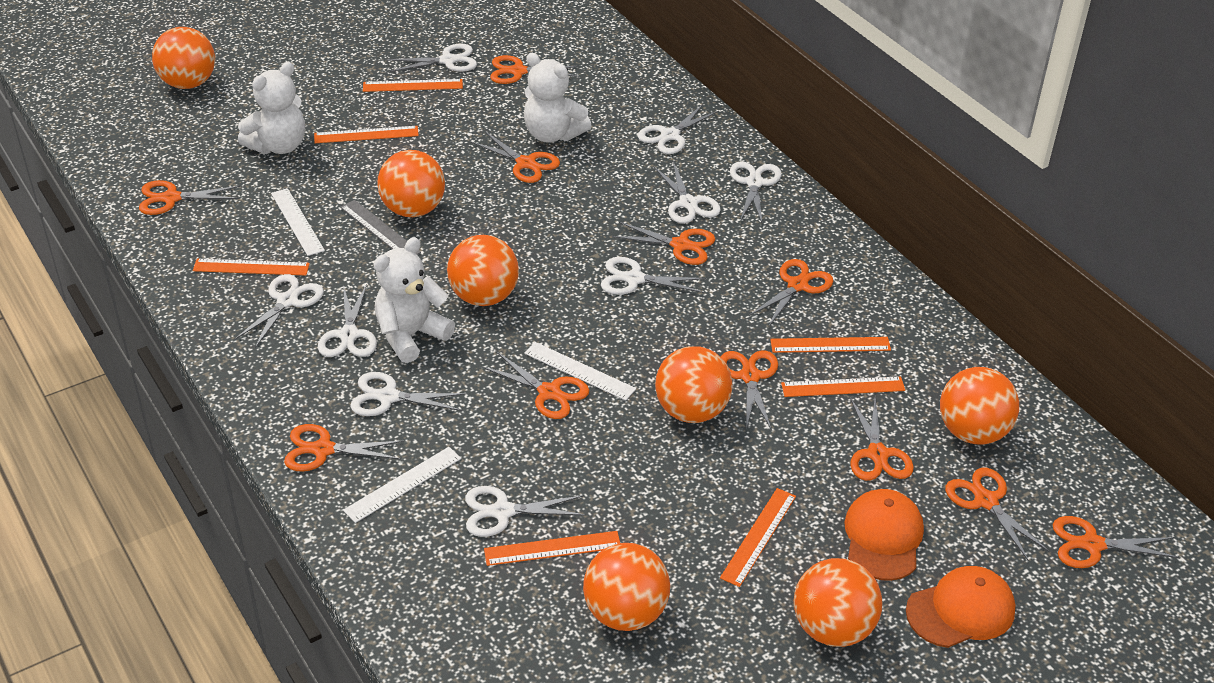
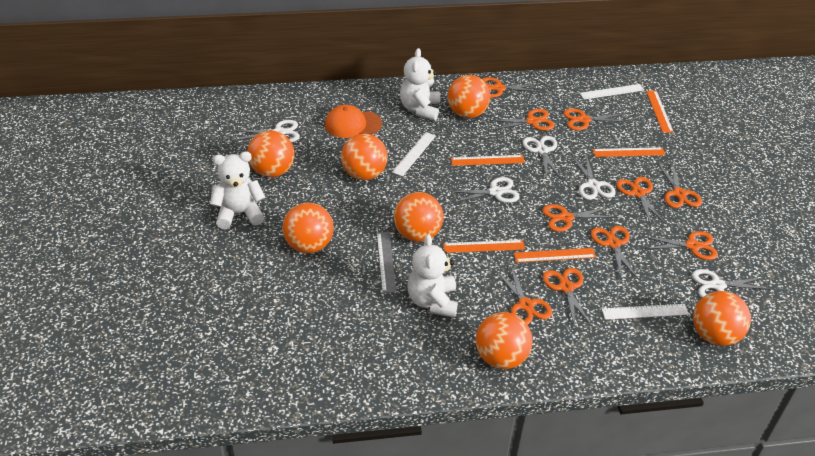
orange cap: [844,489,924,581] [906,566,1016,648] = 2 -> [325,105,382,138] = 1
orange ruler: [193,259,310,275] [314,126,419,143] [363,79,463,92] [484,531,620,566] [720,488,796,587] [770,337,891,353] [781,376,905,397] = 7 -> [443,240,525,253] [451,155,525,166] [514,248,596,263] [593,147,666,157] [646,91,674,133] = 5
orange scissors: [139,180,240,215] [284,424,404,472] [471,132,560,183] [482,352,589,419] [490,55,579,84] [612,222,715,265] [721,351,778,430] [749,259,833,326] [850,398,914,481] [945,468,1050,560] [1053,516,1180,568] = 11 -> [482,77,541,98] [489,109,555,131] [496,266,552,325] [542,204,615,232] [543,268,592,326] [563,109,628,130] [591,226,638,280] [616,177,666,224] [642,231,718,260] [658,162,702,208] = 10
white scissors: [235,274,324,348] [318,284,377,357] [350,372,467,416] [386,44,477,72] [465,486,586,537] [601,257,706,295] [638,104,719,154] [653,162,721,224] [730,162,781,223] = 9 -> [233,120,300,142] [448,177,520,203] [522,136,561,178] [572,155,616,200] [692,269,771,297] = 5

